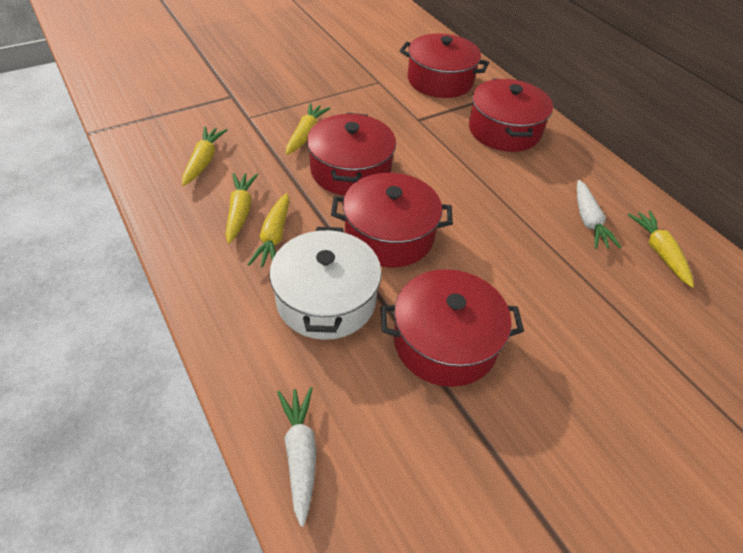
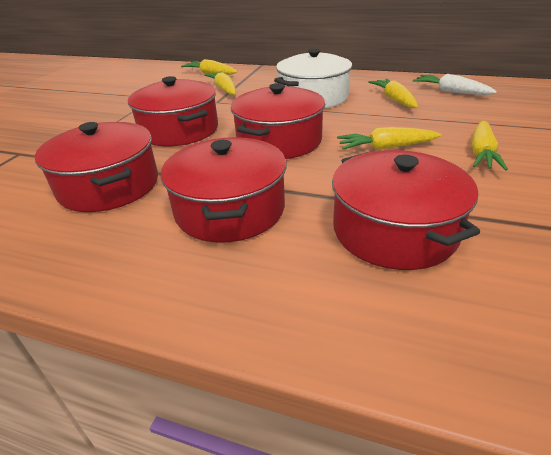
white carrot: [277,387,316,527] [577,180,622,249] = 2 -> [413,74,497,95] = 1

